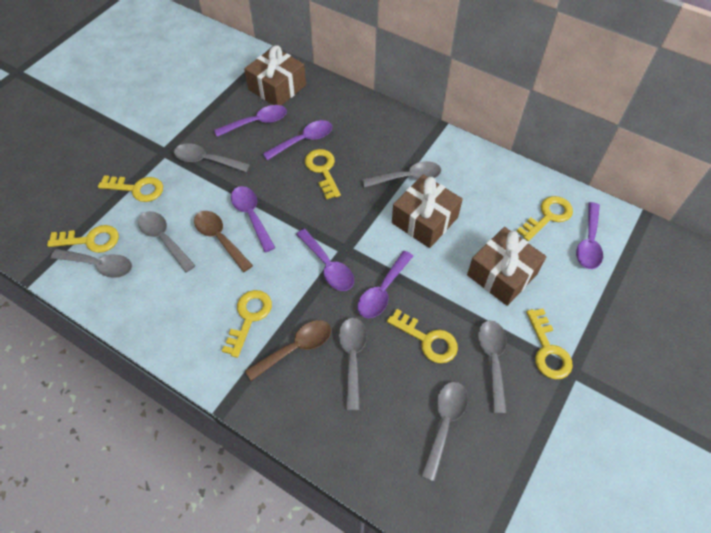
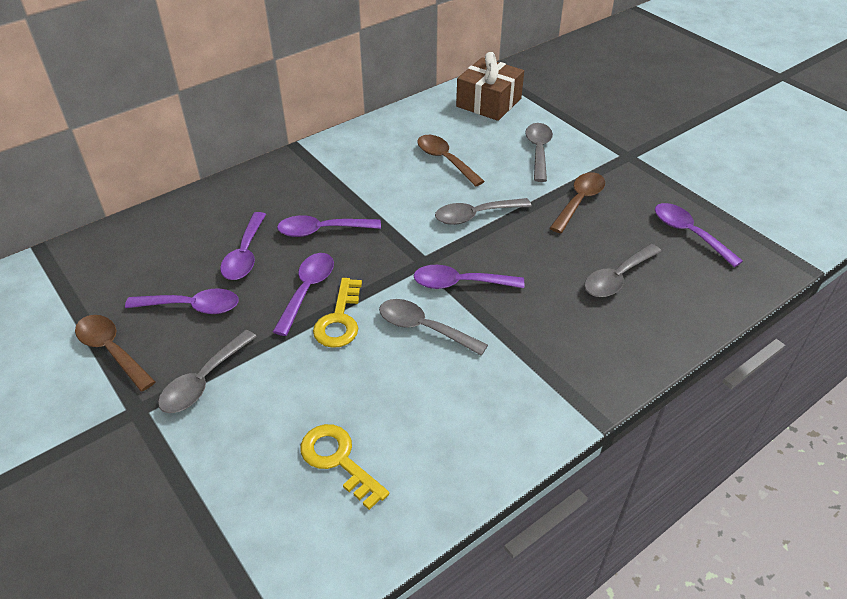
brown gift: [244,45,306,105] [392,174,463,248] [467,227,546,306] = 3 -> [456,52,524,121] = 1
brown spoon: [194,211,253,272] [245,320,331,381] = 2 -> [75,315,156,391] [417,135,485,187] [550,172,605,233] = 3
grey spoon: [51,249,132,278] [138,211,195,272] [174,143,250,172] [338,318,367,410] [362,161,441,188] [421,382,468,482] [478,320,507,414] = 7 -> [158,330,257,413] [379,299,488,356] [435,198,531,225] [525,123,553,182] [584,244,661,297] = 5
yellow key: [47,225,119,253] [98,175,163,202] [222,290,272,358] [305,149,341,199] [387,309,458,363] [517,196,573,241] [526,308,573,379] = 7 -> [300,424,389,510] [313,278,362,348] = 2

